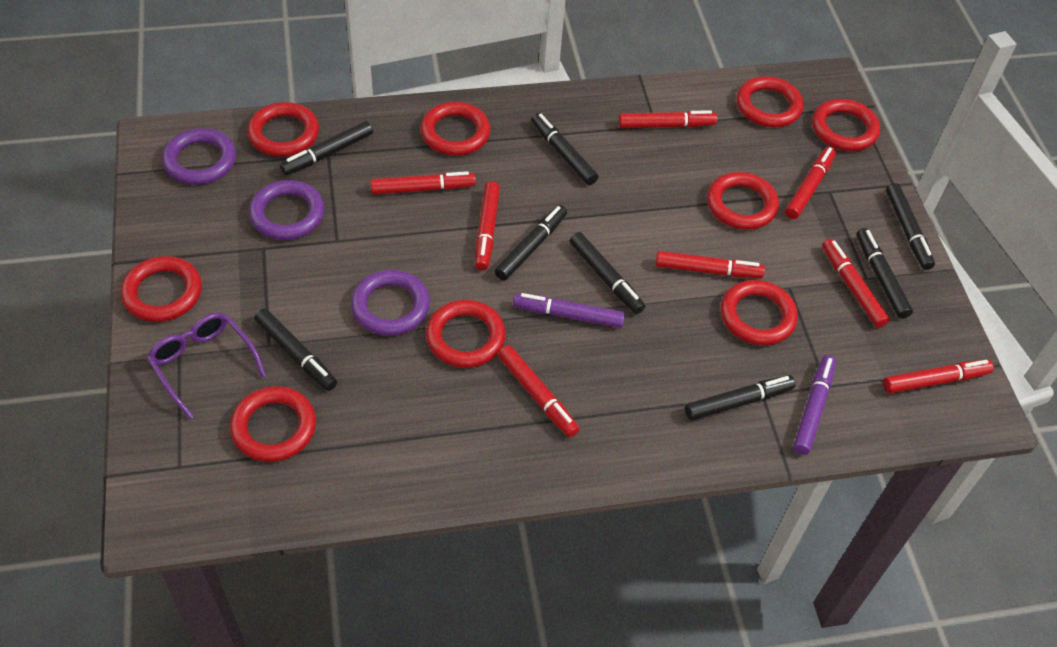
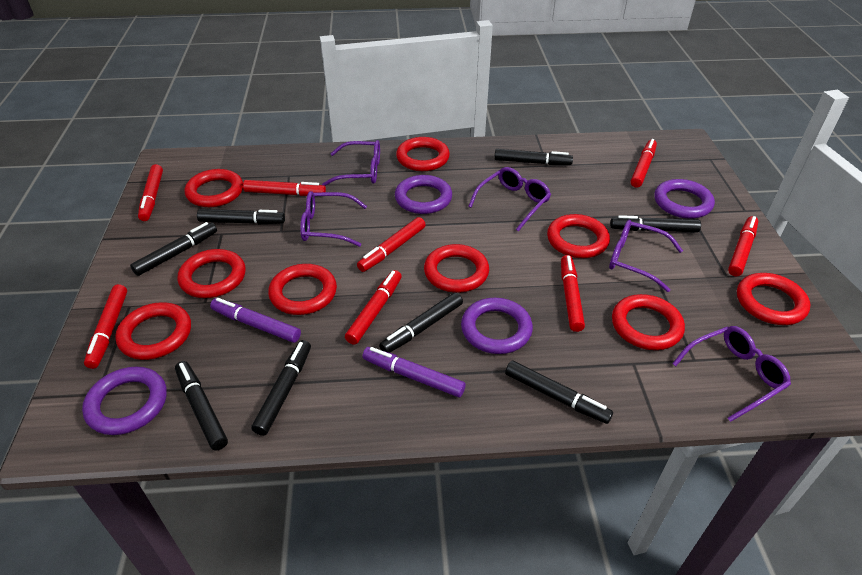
purple glasses: [147,312,266,419] = 1 -> [300,191,367,247] [322,140,380,186] [468,167,551,231] [609,220,683,292] [672,326,791,422] = 5
purple ring: [162,128,236,185] [249,180,324,240] [351,270,430,336] = 3 -> [82,367,167,435] [395,175,452,214] [461,298,533,354] [654,179,715,219] = 4

